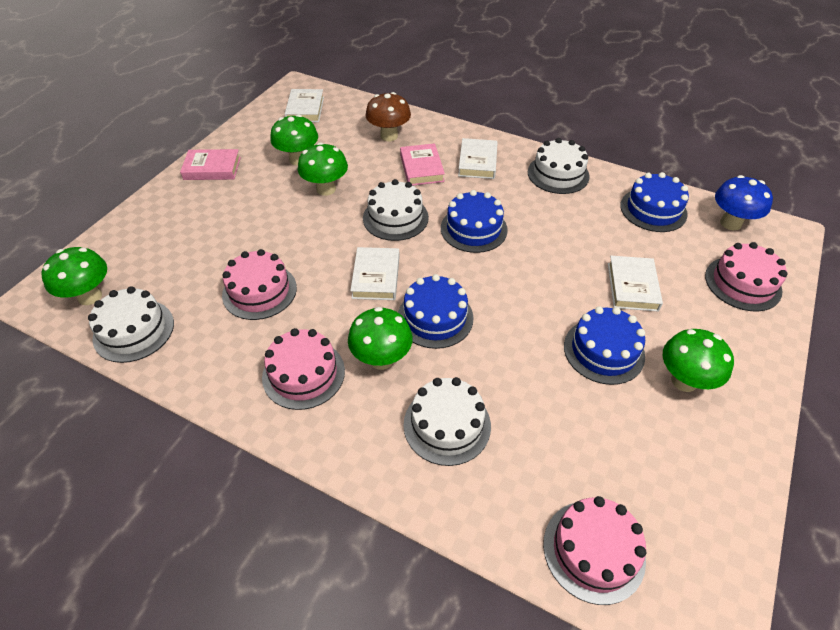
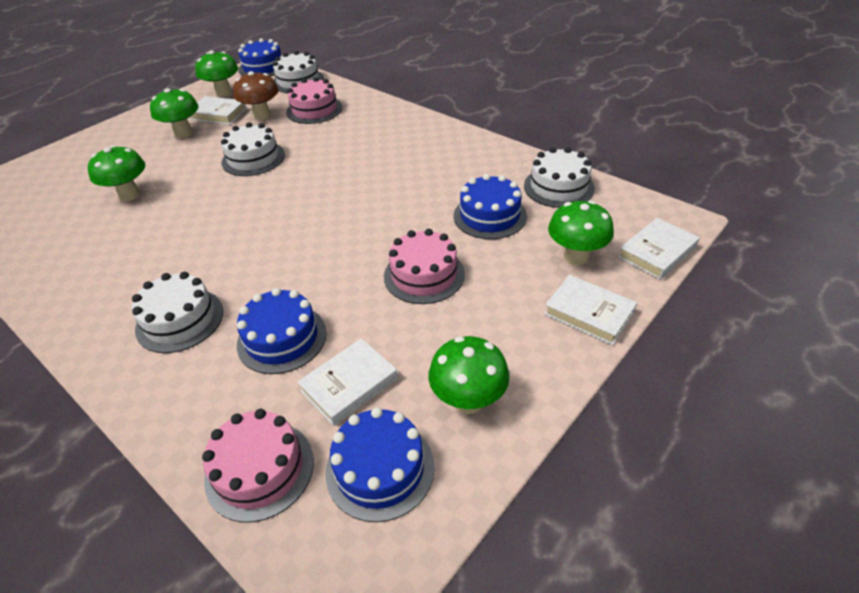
blue mushroom: [715,175,773,230] = 1 -> none = 0
pink book: [180,149,241,180] [400,143,445,185] = 2 -> none = 0
pink cake: [222,249,297,320] [262,328,345,410] [543,496,646,605] [705,242,787,312] = 4 -> [202,409,314,523] [286,77,342,124] [384,229,465,304] = 3

